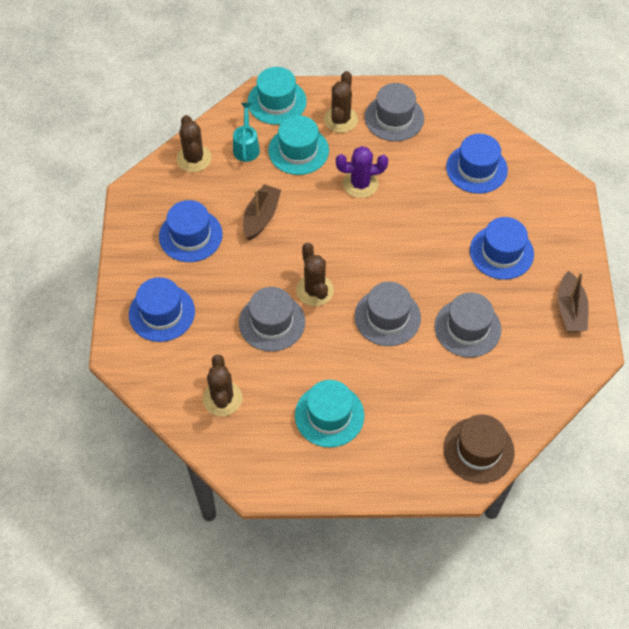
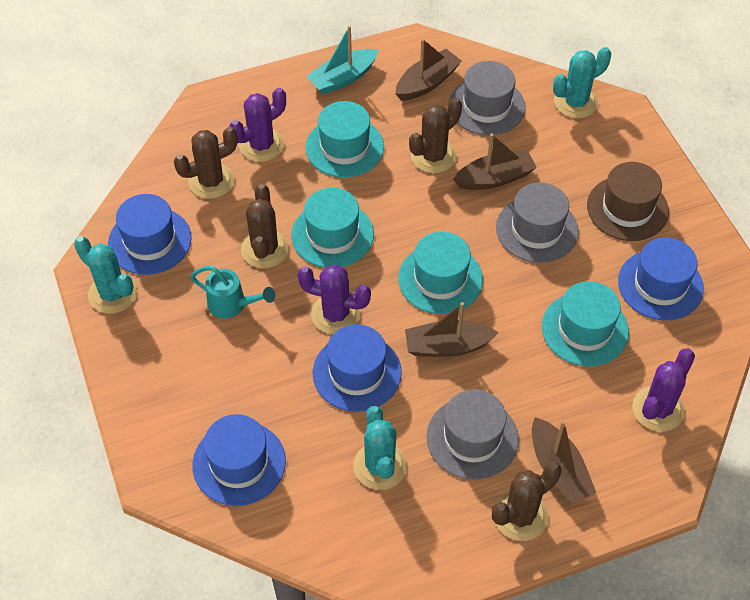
brown boat: [243,184,281,240] [558,271,589,332] = 2 -> [395,38,462,101] [405,302,499,357] [453,133,537,190] [532,417,597,504] = 4
grey hat: [239,287,305,352] [355,282,421,346] [365,83,424,141] [434,292,501,358] = 4 -> [426,389,519,480] [449,61,525,136] [496,183,579,263] = 3
purple cactus: [336,146,388,198] = 1 -> [229,88,286,162] [298,265,371,334] [632,348,695,432] = 3
turquoise boat: none = 0 -> [307,26,378,95] = 1
turquoise cactus: none = 0 -> [74,236,137,314] [353,406,407,490] [553,47,611,118] = 3
turquoise hat: [247,67,307,125] [268,115,329,175] [295,380,364,448] = 3 -> [291,188,374,268] [306,101,384,178] [398,232,483,314] [542,281,629,366] = 4

